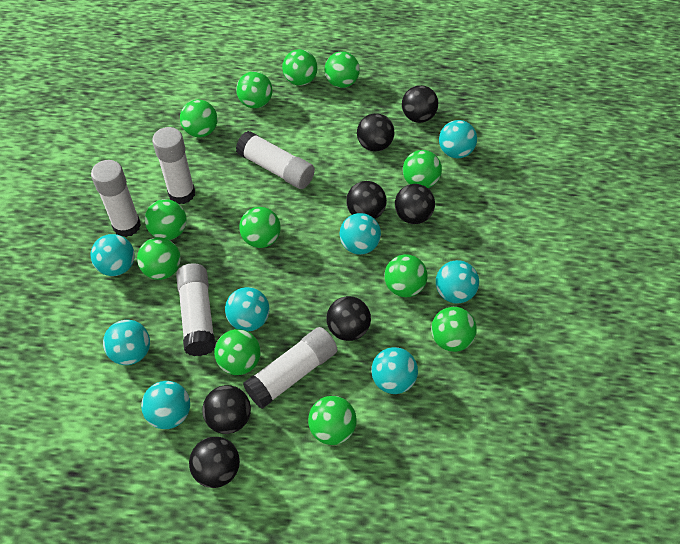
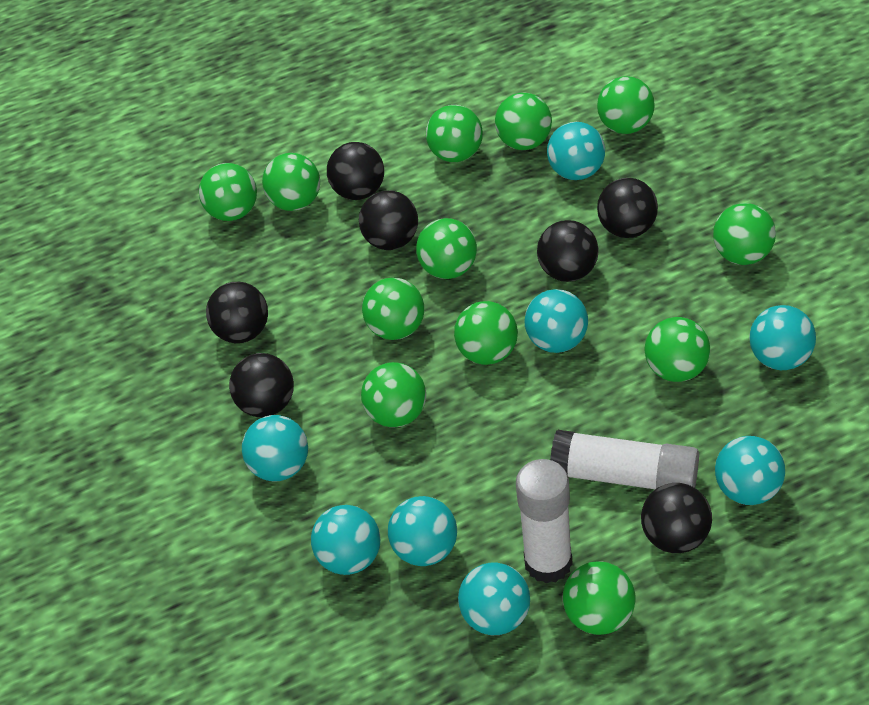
white glue stick: [91,160,141,237] [152,127,195,204] [176,263,216,356] [236,131,315,189] [243,327,337,409] = 5 -> [516,459,573,584] [550,430,699,489] = 2

